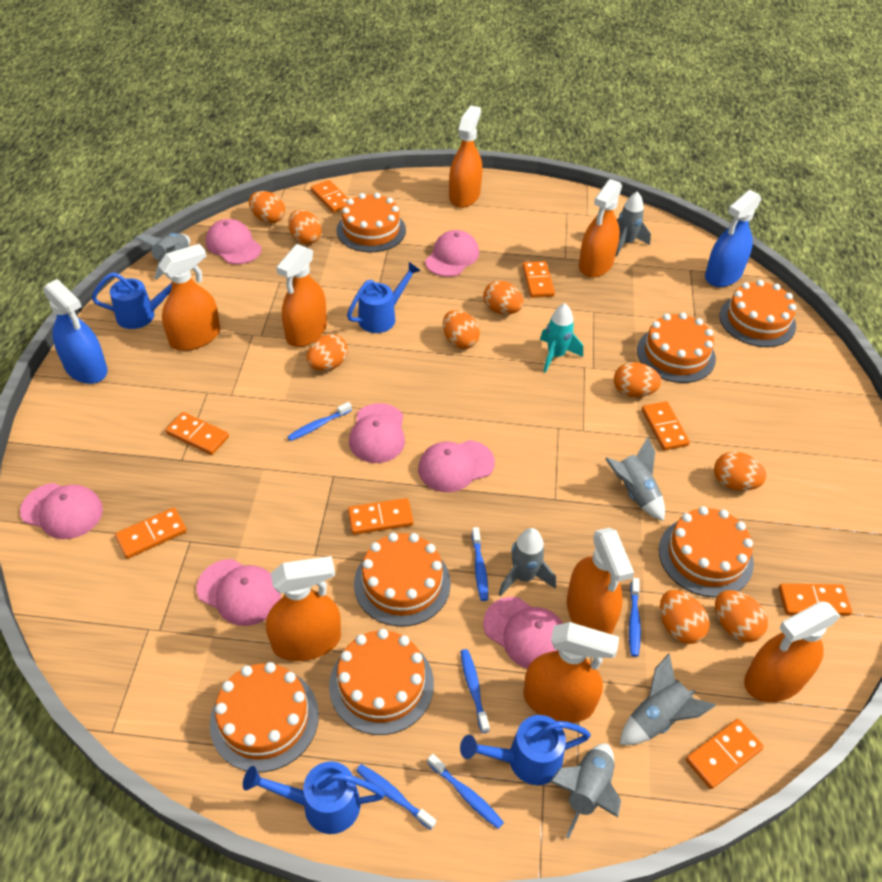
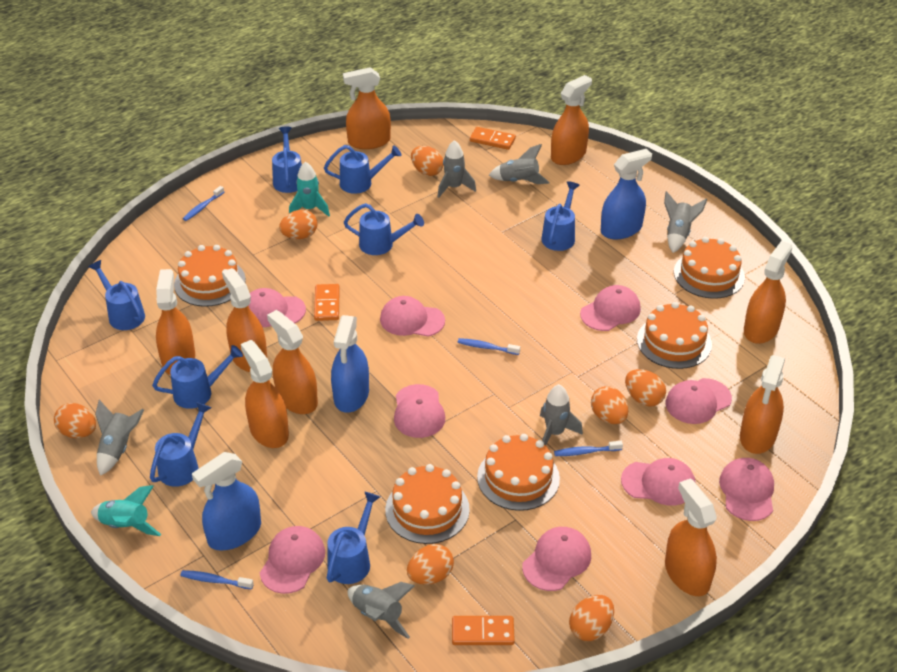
blue spray bottle: [43,279,108,384] [705,190,762,287] = 2 -> [192,452,261,551] [331,315,369,413] [601,149,652,239] = 3
blue toothbrush: [287,402,352,441] [356,764,436,830] [428,754,504,829] [460,649,490,733] [472,527,488,601] [629,578,641,657] = 6 -> [180,570,254,590] [183,186,224,221] [458,338,520,355] [554,441,623,456] = 4
blue watering can: [92,272,172,329] [243,761,385,834] [347,262,421,333] [460,715,591,785] = 4 -> [89,260,145,330] [150,402,212,487] [152,345,243,409] [272,127,302,193] [324,145,402,194] [327,492,380,584] [344,203,424,255] [542,181,580,251] = 8
orange cake: [210,662,319,772] [329,629,434,735] [337,193,406,252] [354,533,451,627] [637,312,716,383] [659,506,754,597] [719,280,796,347] = 7 -> [174,245,246,307] [385,464,470,544] [477,434,560,511] [637,302,712,369] [674,237,745,299] = 5
orange domino: [115,508,187,559] [165,412,229,455] [311,180,349,213] [348,498,414,535] [522,261,555,298] [642,401,690,450] [686,719,764,789] [779,584,852,616] = 8 -> [314,284,340,321] [452,616,515,645] [470,127,516,150] = 3
orange egg: [249,191,285,223] [288,210,321,244] [307,334,348,371] [443,310,480,349] [483,280,523,315] [614,362,661,397] [660,590,710,644] [714,452,767,491] [715,590,768,642] = 9 -> [54,403,96,438] [279,210,317,239] [407,544,454,585] [411,146,444,176] [569,595,614,641] [591,386,628,424] [625,369,666,407] = 7
orange spray bottle: [158,244,220,351] [266,556,341,661] [276,244,327,347] [449,105,482,208] [523,622,619,723] [567,528,634,635] [579,179,622,278] [744,601,841,702] = 8 -> [156,269,195,375] [222,268,267,372] [241,340,289,448] [267,310,318,414] [343,67,391,149] [551,75,592,165] [665,478,717,596] [740,355,785,454] [744,241,792,344] = 9
pink cap: [20,483,103,539] [197,559,281,626] [206,219,262,264] [349,403,405,463] [418,440,495,492] [425,230,479,277] [483,597,563,669] = 7 -> [248,288,306,327] [260,526,325,594] [380,296,445,337] [394,384,445,438] [522,527,591,591] [580,285,641,331] [621,458,696,506] [666,378,732,424] [719,458,774,521] = 9
turquoise rocket: [540,303,583,373] = 1 -> [91,485,161,536] [289,162,330,217] = 2

